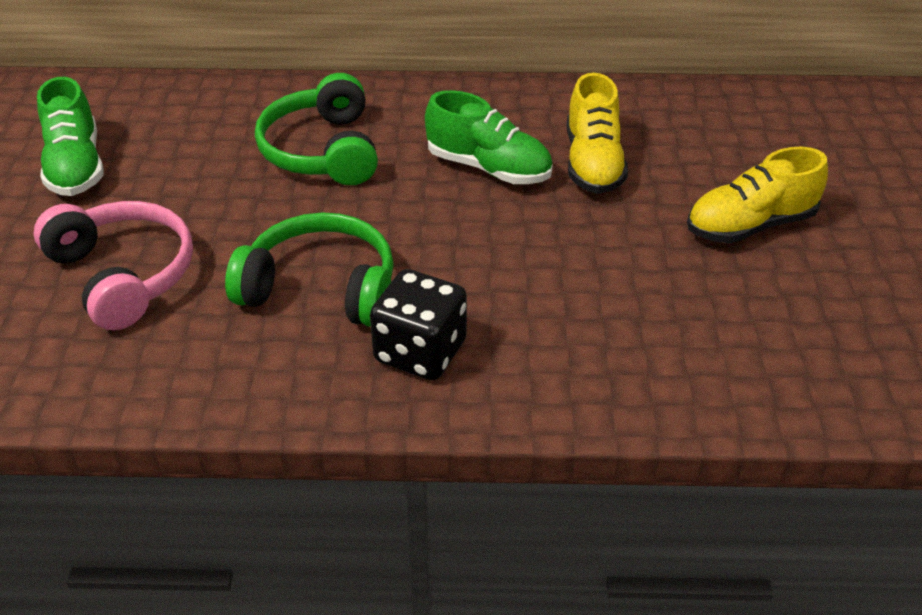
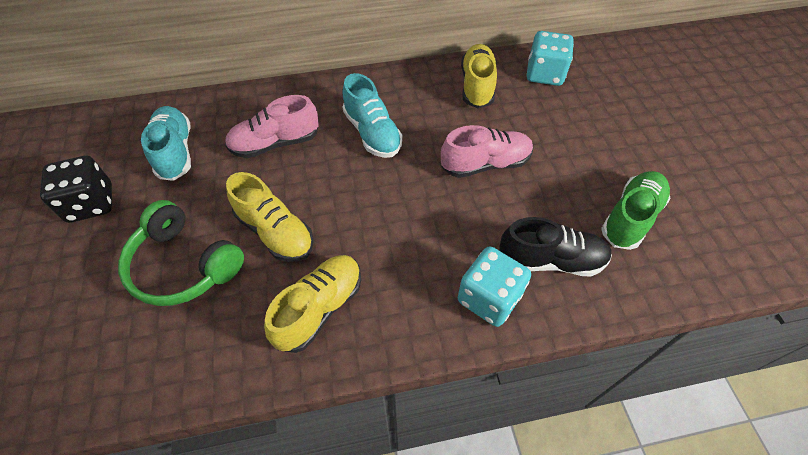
black shoe: none = 0 -> [499,217,612,276] = 1
green headphones: [225,212,394,327] [255,73,378,185] = 2 -> [118,200,244,306] = 1
green shoe: [37,77,104,196] [425,90,553,184] = 2 -> [601,171,671,250] = 1
pink headphones: [34,201,193,330] = 1 -> none = 0
pink shoe: none = 0 -> [225,95,319,158] [441,125,533,178] = 2
turquoise dice: none = 0 -> [458,246,531,327] [527,31,574,86] = 2
turquoise shoe: none = 0 -> [141,106,191,181] [343,73,403,158] = 2
yellow shoe: [567,73,628,194] [687,147,828,243] = 2 -> [226,172,314,262] [264,255,361,353] [461,44,497,109] = 3

